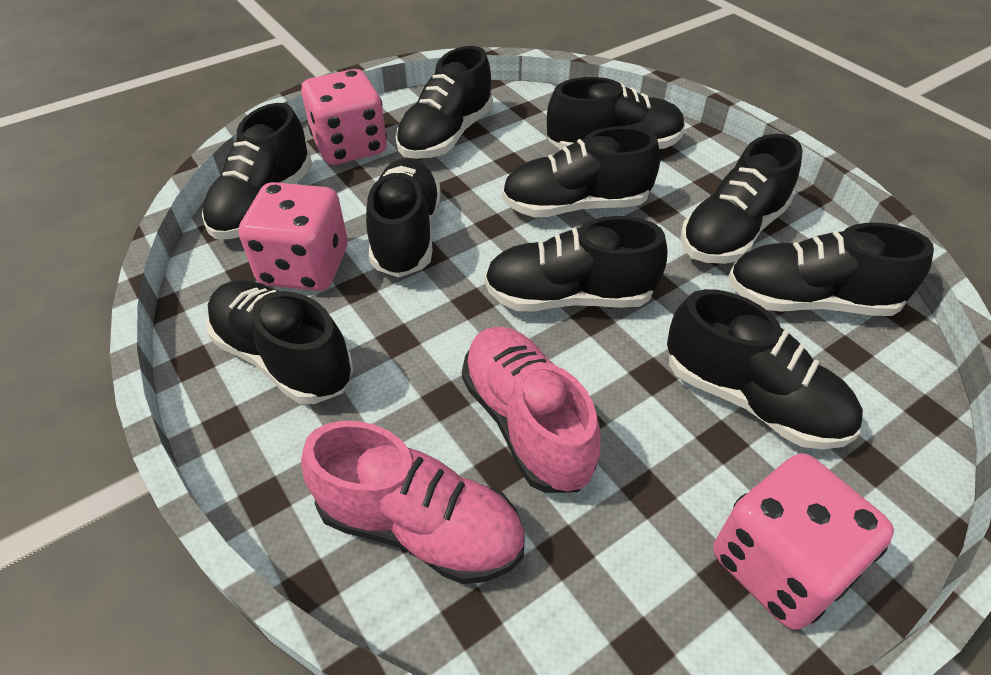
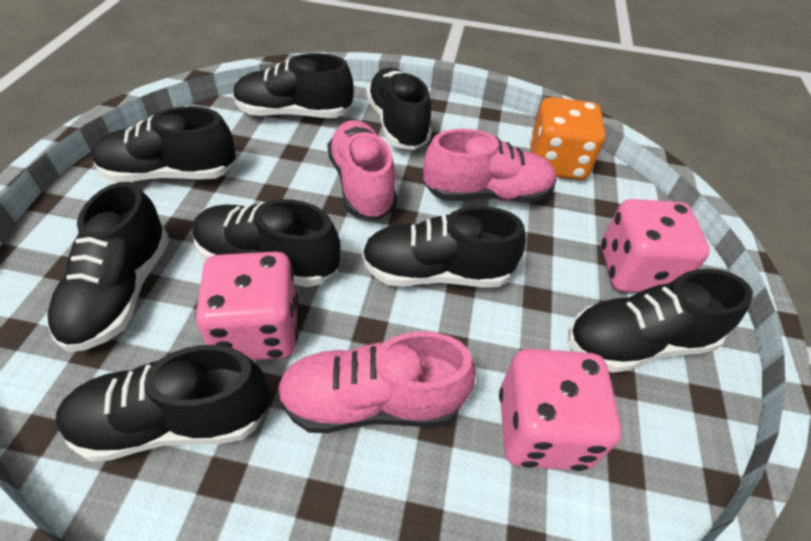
black shoe: [202,103,313,239] [206,280,353,404] [366,158,440,277] [395,46,493,159] [484,216,667,311] [502,126,660,218] [547,77,685,150] [667,289,863,450] [680,134,803,264] [728,223,934,316] = 10 -> [47,182,170,352] [56,345,269,462] [92,106,236,182] [192,199,341,287] [233,53,354,118] [362,206,526,287] [366,68,432,150] [568,269,753,373] = 8
orange dice: none = 0 -> [529,97,606,180] = 1
pink shoe: [301,421,525,584] [462,326,600,493] = 2 -> [277,331,476,433] [327,120,397,220] [423,129,557,203] = 3

